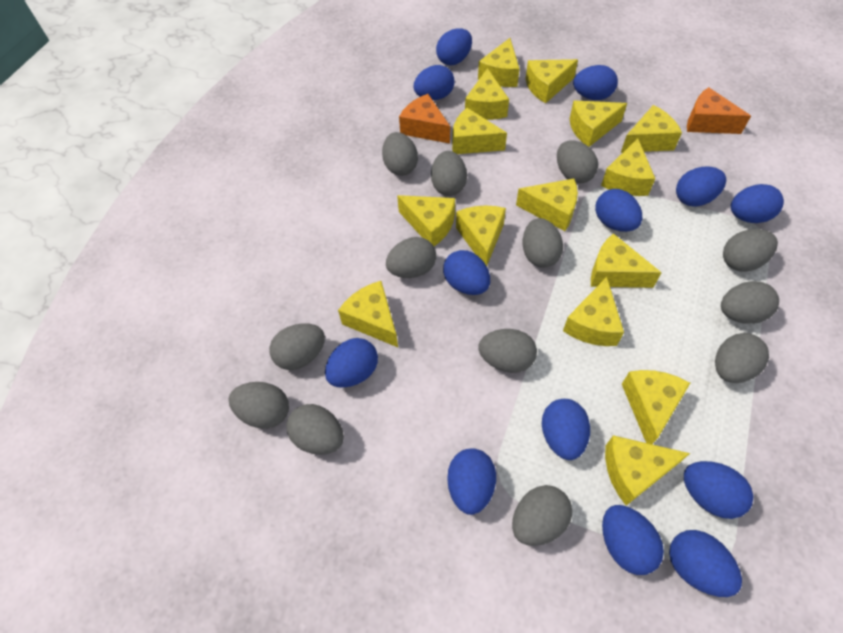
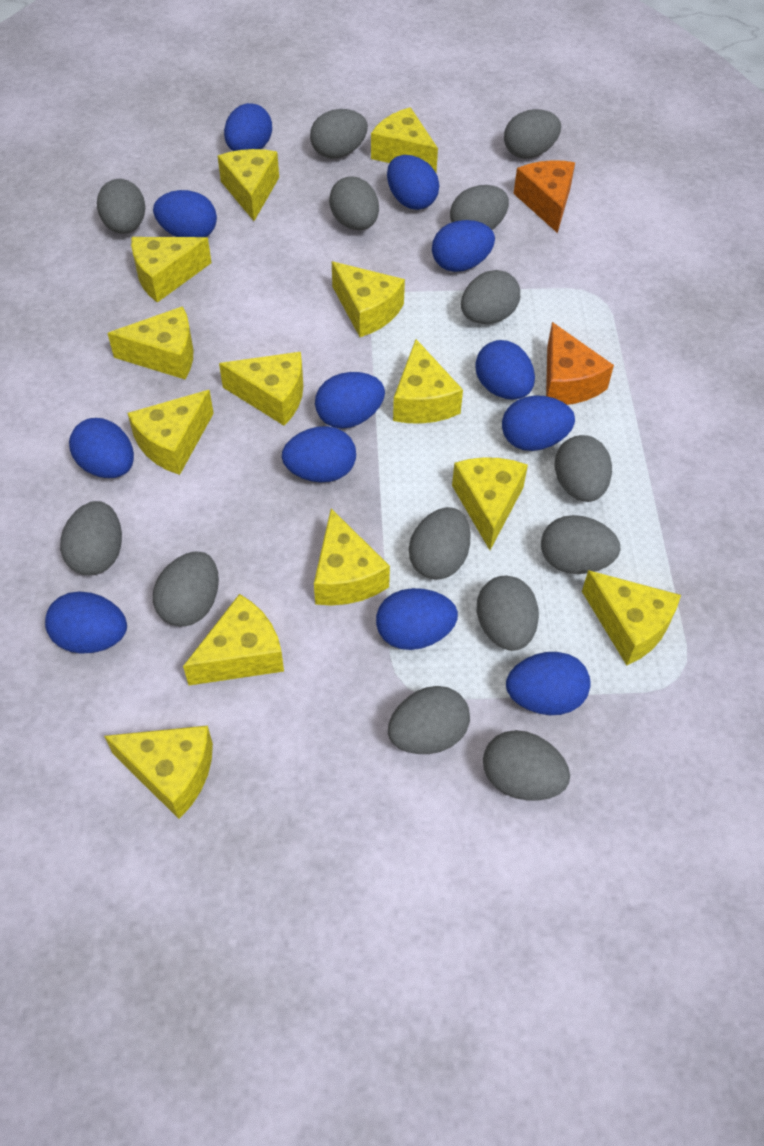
blue egg: [325,338,378,388] [414,65,455,100] [436,28,472,65] [443,250,490,295] [447,448,496,515] [542,399,590,460] [573,65,618,100] [595,189,642,232] [602,505,664,575] [669,530,742,597] [676,167,726,207] [684,461,753,519] [731,184,784,223] = 13 -> [45,592,127,654] [69,418,134,478] [153,190,217,237] [224,103,272,151] [282,426,356,482] [315,372,385,429] [376,588,458,650] [387,155,439,210] [432,220,495,272] [475,340,535,400] [502,395,575,451] [506,652,591,715] = 12
grey egg: [229,382,289,429] [269,323,325,370] [286,404,344,455] [382,132,418,176] [386,237,436,278] [431,151,467,196] [478,329,537,373] [512,485,572,546] [523,218,563,268] [557,140,598,183] [715,333,769,383] [721,281,779,324] [723,229,778,272] = 13 -> [60,501,122,575] [97,179,145,234] [153,552,219,627] [310,109,368,159] [329,177,379,230] [388,686,470,754] [409,507,470,580] [450,185,509,230] [461,270,520,324] [477,576,539,651] [483,730,570,801] [504,109,561,159] [541,515,621,574] [555,435,612,502] = 14
yellow cheese: [338,281,398,347] [397,195,455,246] [452,108,507,154] [456,206,506,266] [465,68,509,120] [478,38,520,87] [516,179,578,231] [525,59,578,103] [563,277,624,346] [569,100,627,147] [591,233,662,288] [601,138,655,196] [605,435,690,506] [621,105,682,153] [622,370,690,444] = 15 -> [104,725,213,819] [108,306,193,379] [127,390,214,475] [131,237,212,303] [183,594,284,685] [218,149,279,221] [219,352,303,426] [314,508,390,605] [332,262,405,337] [371,107,438,172] [393,339,463,424] [452,457,528,550] [582,570,681,665] = 13

